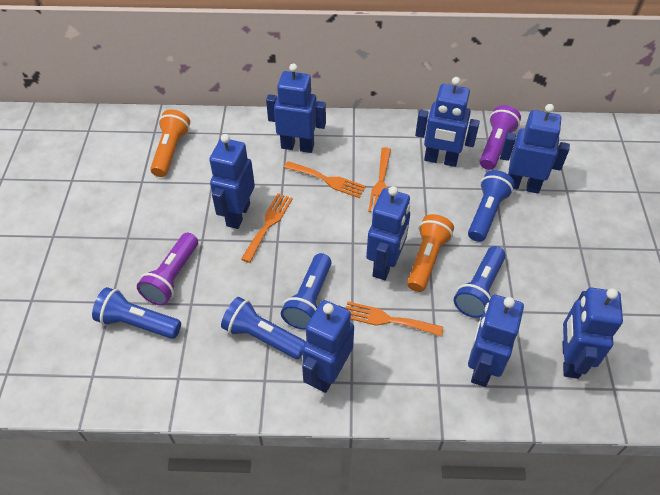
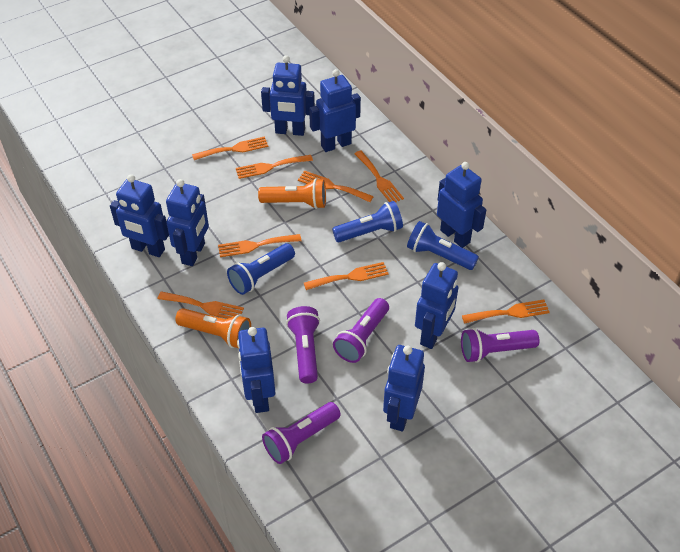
blue flashlight: [92,287,181,339] [221,297,306,359] [281,253,331,330] [454,246,506,318] [468,170,515,242] = 5 -> [227,243,295,295] [332,201,403,242] [407,221,479,270] = 3
orange fork: [241,193,293,263] [284,161,366,198] [346,302,443,336] [368,147,391,212] = 4 -> [158,291,244,319] [192,136,268,160] [218,234,301,257] [236,155,313,179] [298,170,374,202] [304,262,389,290] [354,150,404,202] [462,299,550,324] = 8
purple flashlight: [137,233,198,305] [480,105,521,170] = 2 -> [262,402,341,464] [286,306,320,384] [333,298,389,363] [461,328,539,363] = 4

